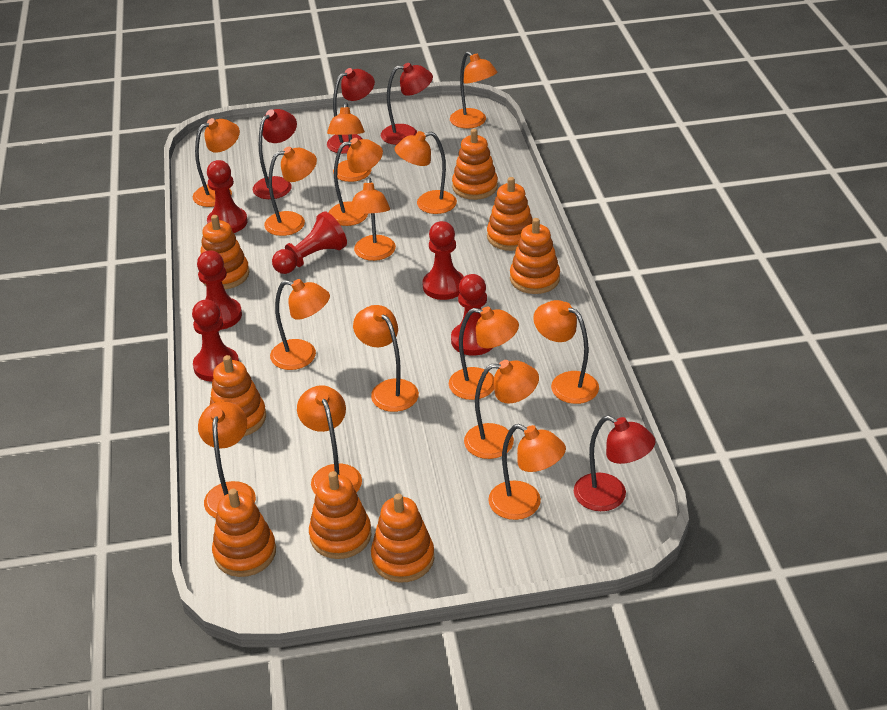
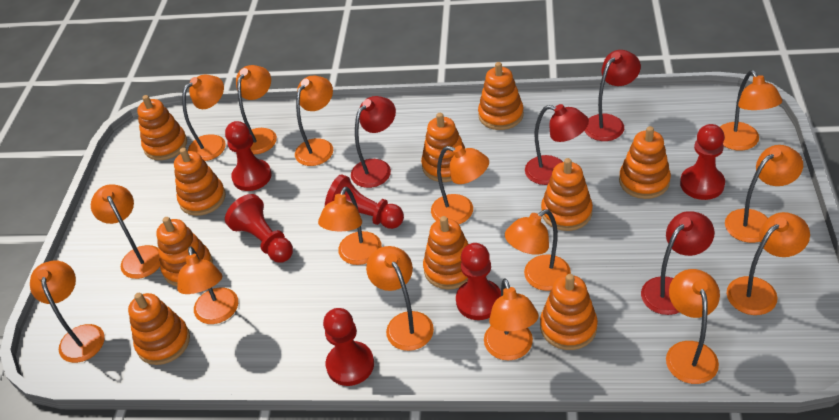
orange stacking toy: [201,215,249,289] [210,355,266,437] [212,489,276,577] [309,471,372,559] [371,494,434,583] [452,129,498,200] [487,177,533,251] [510,218,560,294] = 8 -> [128,293,190,365] [137,95,187,160] [156,217,213,286] [174,148,226,216] [421,113,465,182] [423,216,468,290] [478,62,524,130] [540,274,598,350] [541,158,593,231] [619,126,671,199] = 10

